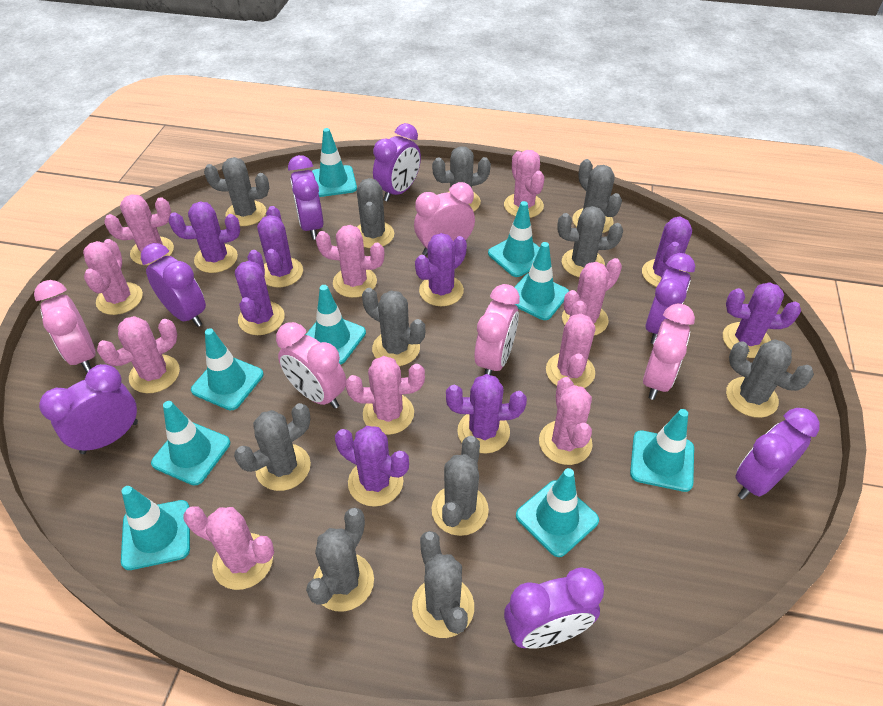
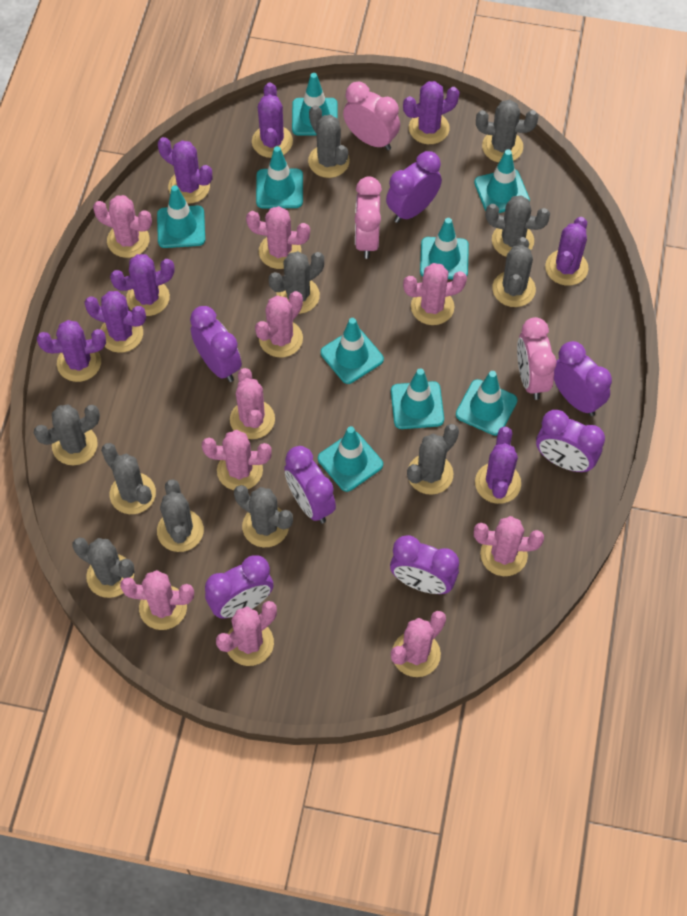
pink clock: [34,280,96,372] [276,322,346,409] [414,182,475,256] [475,284,520,375] [643,303,695,400] = 5 -> [343,82,400,151] [355,177,382,259] [517,317,557,400] = 3

